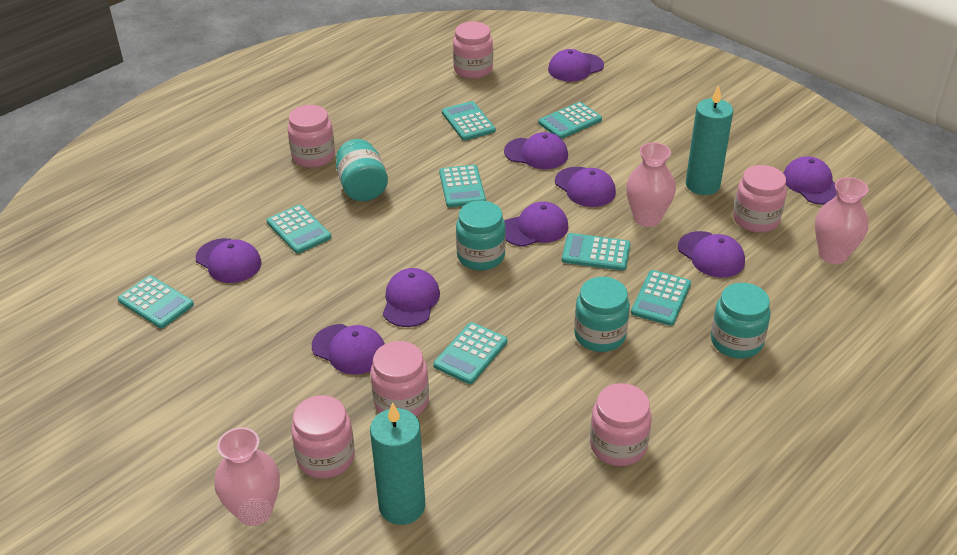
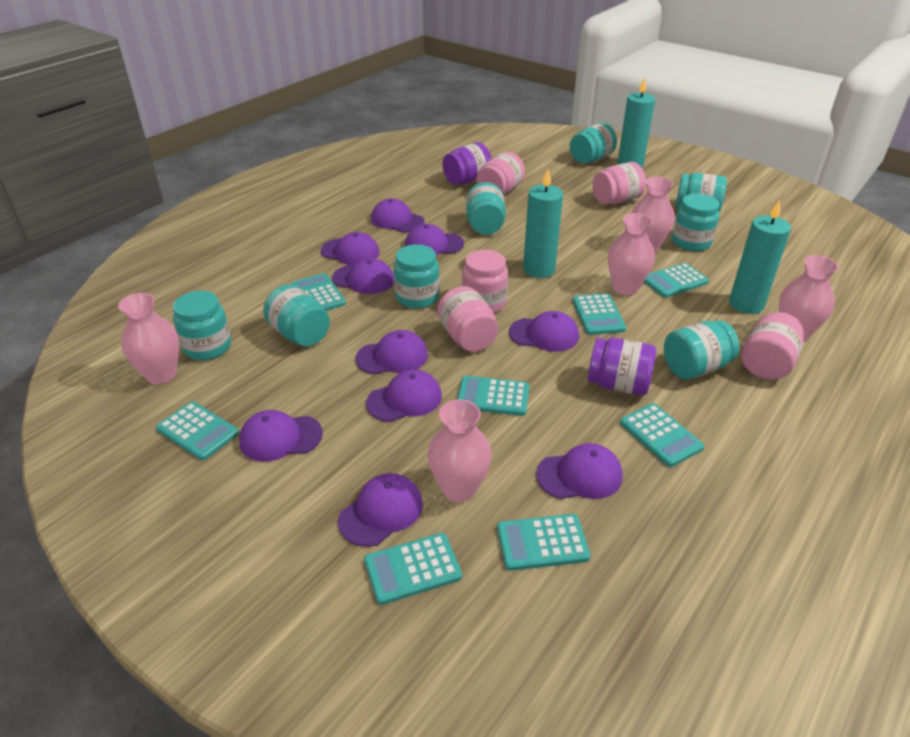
pink jar: [287,105,335,168] [291,395,355,479] [370,341,429,416] [453,22,493,79] [590,383,652,466] [733,165,787,233] = 6 -> [437,286,499,352] [462,250,508,313] [477,152,525,195] [592,162,646,204] [741,312,804,380] = 5
pink vase: [214,427,280,526] [626,142,676,227] [815,177,869,264] = 3 -> [118,293,179,384] [428,399,492,502] [608,213,655,295] [632,176,674,252] [779,255,839,342] = 5
purple cap: [196,238,262,283] [312,324,385,375] [383,268,440,327] [504,132,568,169] [504,202,568,247] [548,49,604,82] [555,167,616,207] [678,231,745,278] [783,156,837,205] = 9 -> [239,410,323,462] [321,232,379,265] [332,258,394,294] [338,473,423,547] [356,330,428,374] [366,369,442,422] [371,198,424,232] [405,224,464,255] [509,311,579,352] [536,443,622,499] = 10
purple jar: none = 0 -> [442,142,492,185] [588,337,656,396] = 2
turquoise candle: [370,402,425,525] [686,85,733,195] = 2 -> [523,169,563,278] [617,78,655,168] [729,200,791,314] = 3
turquoise jar: [336,139,388,201] [456,201,506,270] [574,277,630,352] [711,283,771,358] = 4 -> [173,290,231,360] [263,284,330,346] [394,244,440,309] [466,182,506,235] [570,123,617,164] [664,320,739,379] [672,194,720,251] [676,173,727,212] = 8

